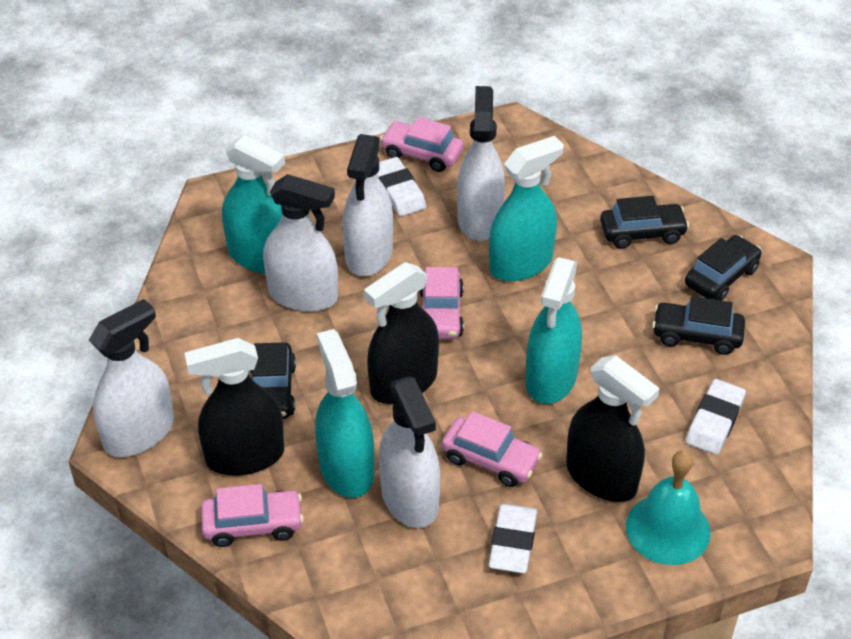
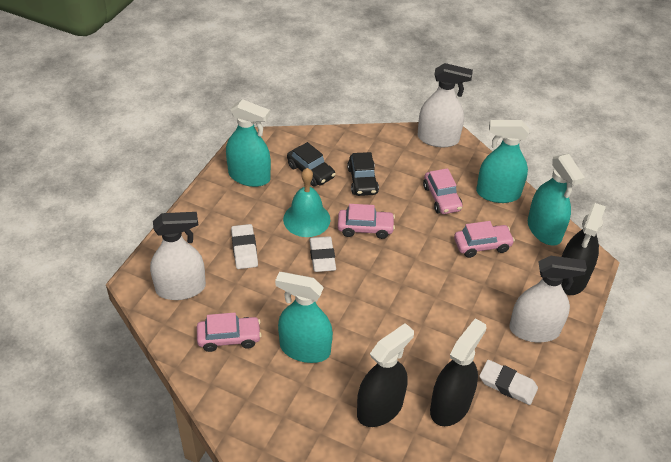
black car: [250,342,296,419] [600,196,689,249] [652,296,745,355] [685,235,762,301] = 4 -> [287,142,336,187] [347,152,379,196] = 2
white spray bottle: [89,299,174,457] [263,174,338,312] [342,134,393,276] [379,377,440,528] [457,86,505,241] = 5 -> [150,212,206,300] [418,63,473,147] [509,256,587,342] = 3

